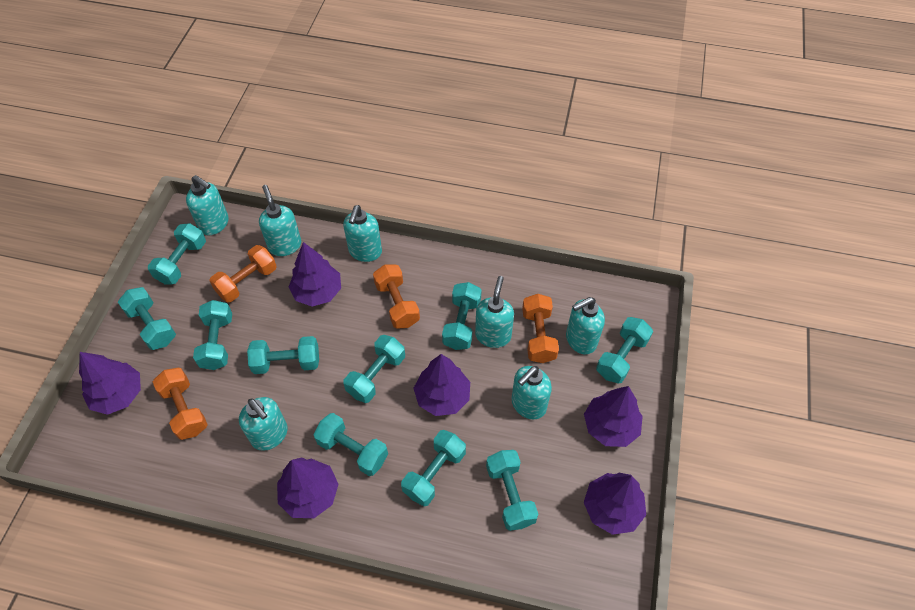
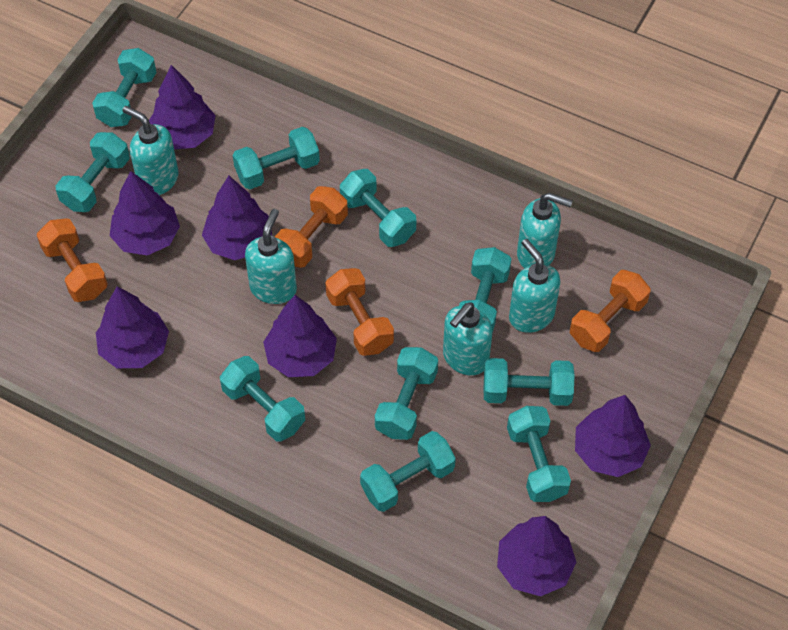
purple tree: [79,352,141,415] [277,457,338,518] [289,242,341,306] [413,354,470,416] [584,386,643,447] [584,473,646,535] = 6 -> [96,286,169,368] [110,171,180,255] [149,65,216,149] [202,176,272,260] [263,295,337,377] [497,516,576,596] [575,395,651,477] = 7
turquoise soap dispenser: [186,175,229,235] [239,397,288,451] [259,185,301,256] [343,205,382,262] [475,276,514,348] [511,366,552,419] [566,297,605,354] = 7 -> [122,106,178,195] [245,209,297,304] [443,302,492,375] [509,239,560,333] [517,193,573,268] = 5

